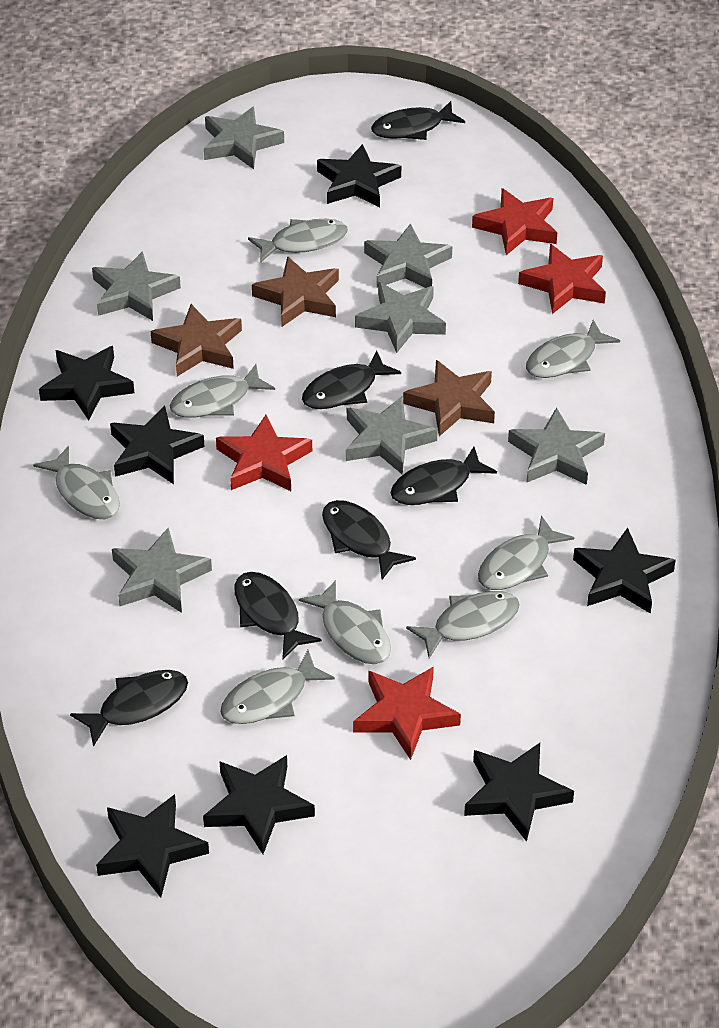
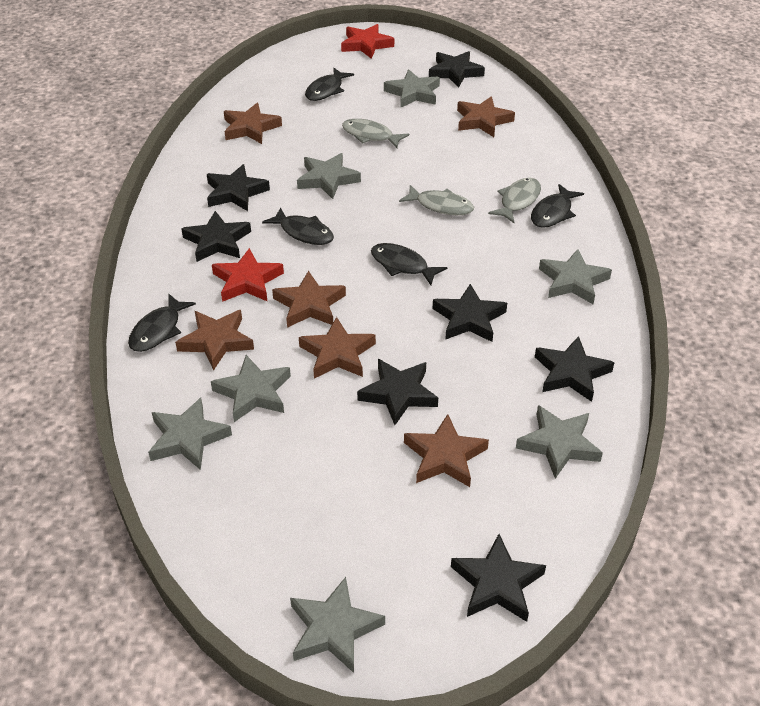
black fish: [70,670,188,747] [234,572,322,659] [302,350,401,409] [322,500,416,579] [371,101,465,140] [390,447,497,505] = 6 -> [128,294,196,352] [262,207,334,245] [305,68,354,101] [371,243,447,285] [531,184,584,228] = 5
brown star: [151,304,242,376] [252,256,339,327] [403,360,495,436] = 3 -> [175,310,254,371] [224,103,282,144] [272,271,346,328] [299,317,376,378] [404,414,489,487] [457,96,515,137] = 6
grey fish: [33,446,120,519] [170,364,275,418] [220,650,335,724] [248,219,348,263] [299,580,391,664] [406,591,520,658] [478,516,574,590] [526,320,620,378] = 8 -> [342,119,409,148] [399,185,474,215] [488,178,541,223] = 3
red star: [216,415,312,491] [353,666,461,760] [472,188,557,255] [518,244,606,314] = 4 -> [212,248,284,302] [341,24,394,59] = 2

